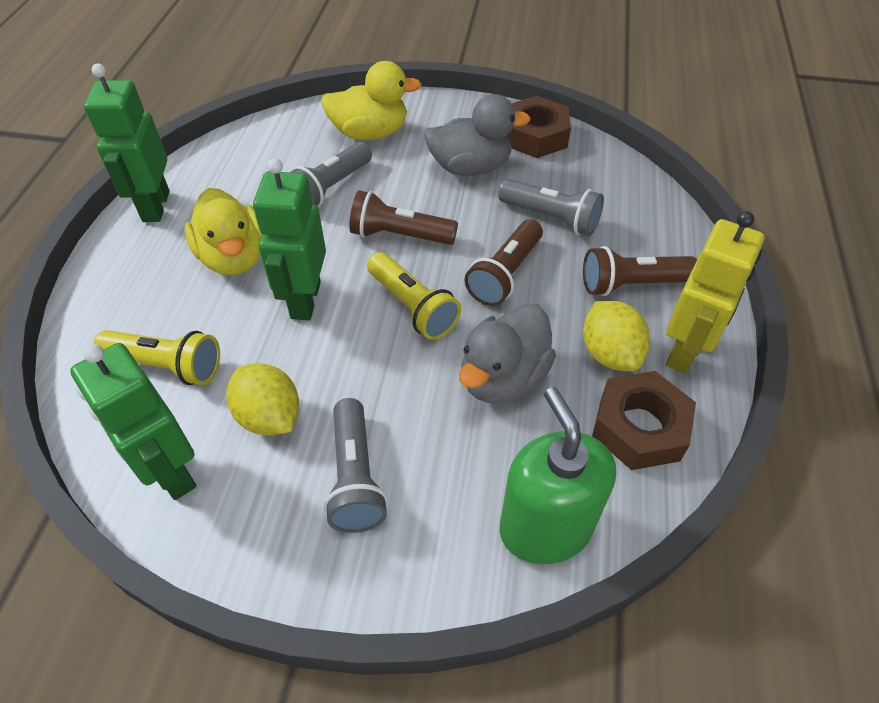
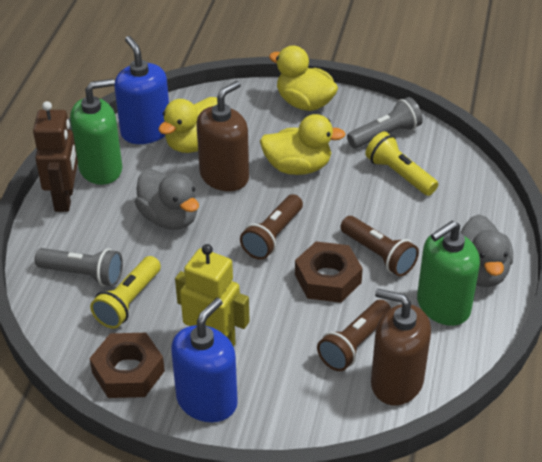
blue soap dispenser: none = 0 -> [114,36,169,144] [171,298,238,422] = 2
brown robot: none = 0 -> [33,101,78,212] = 1
brown soap dispenser: none = 0 -> [196,81,249,191] [371,288,431,405] = 2
green robot: [70,343,196,500] [84,63,169,222] [253,158,326,320] = 3 -> none = 0
green soap dispenser: [500,387,616,564] = 1 -> [70,79,122,185] [417,221,480,326] = 2
grey flashlight: [289,142,372,207] [324,398,388,533] [498,179,604,236] = 3 -> [34,248,123,286] [347,97,423,149] = 2
yellow duck: [185,188,262,275] [321,61,422,140] = 2 -> [158,97,217,153] [260,114,346,175] [269,46,338,111] = 3
yellow lemon: [226,363,299,436] [583,301,650,371] = 2 -> none = 0

